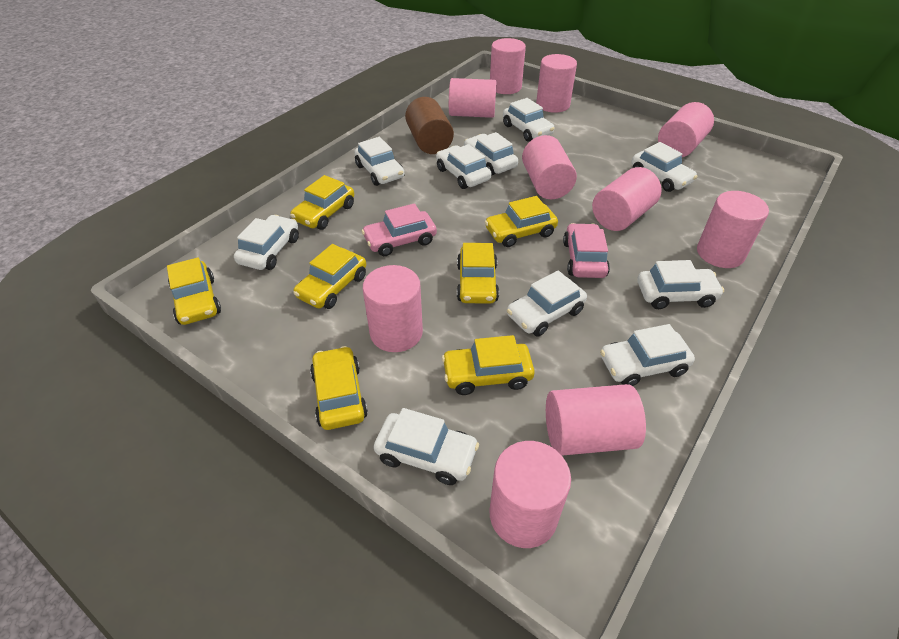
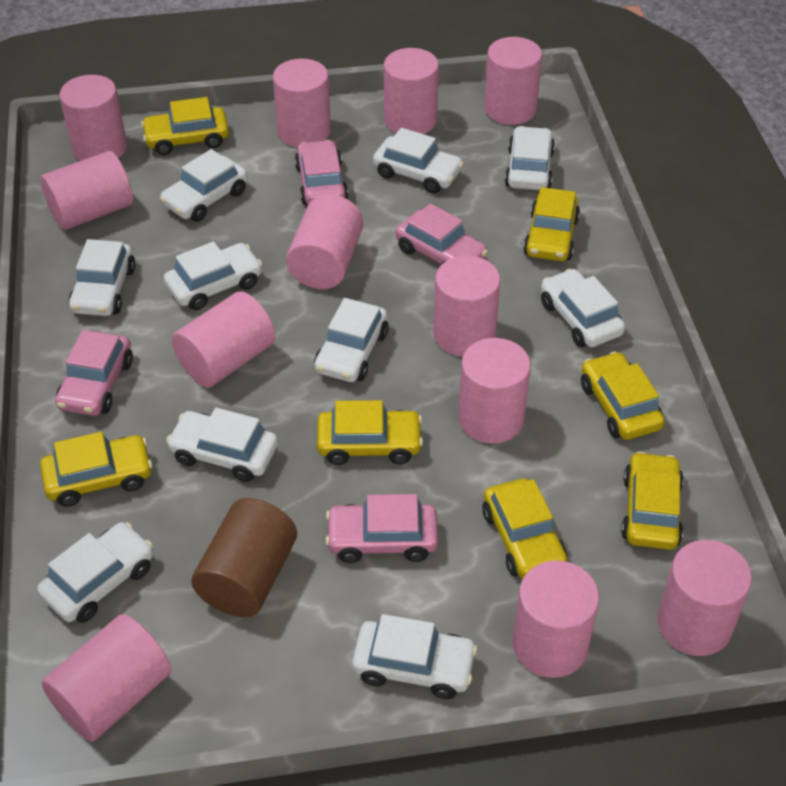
pink car: [362,203,437,256] [563,223,610,278] = 2 -> [55,330,133,416] [295,140,348,205] [325,494,438,563] [396,203,488,265] = 4
pink cylinder: [363,265,423,352] [449,78,497,118] [490,38,526,94] [490,441,571,548] [522,135,577,199] [536,54,577,113] [546,384,646,456] [592,167,662,231] [658,102,714,157] [697,191,769,268] = 10 -> [40,151,133,230] [41,614,171,742] [60,75,127,161] [172,291,275,387] [273,59,331,148] [286,194,363,289] [384,48,439,134] [434,256,501,356] [458,338,531,443] [484,37,542,125] [513,560,599,678] [657,540,752,656] = 12

